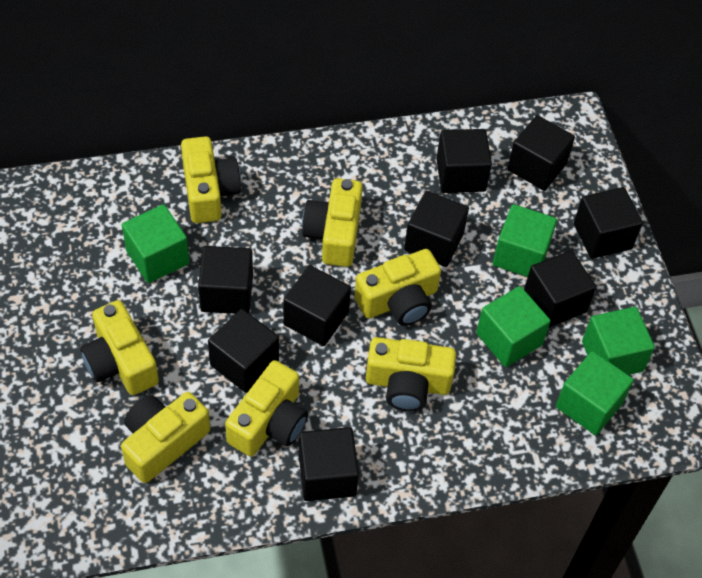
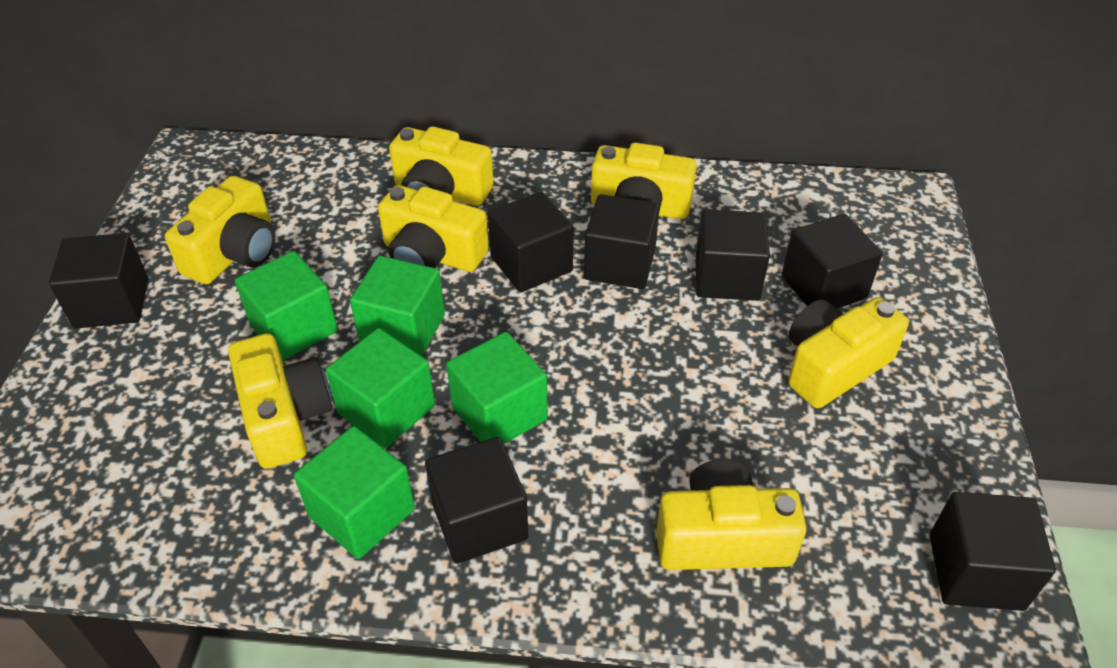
black cube: [198,246,253,314] [208,309,279,393] [283,265,351,346] [299,427,359,501] [404,191,469,267] [436,129,492,193] [507,115,575,191] [524,251,596,327] [574,187,643,259] = 9 -> [49,233,148,328] [425,437,529,564] [488,191,574,293] [584,194,660,289] [696,209,770,301] [782,214,883,308] [930,492,1056,611] = 7

